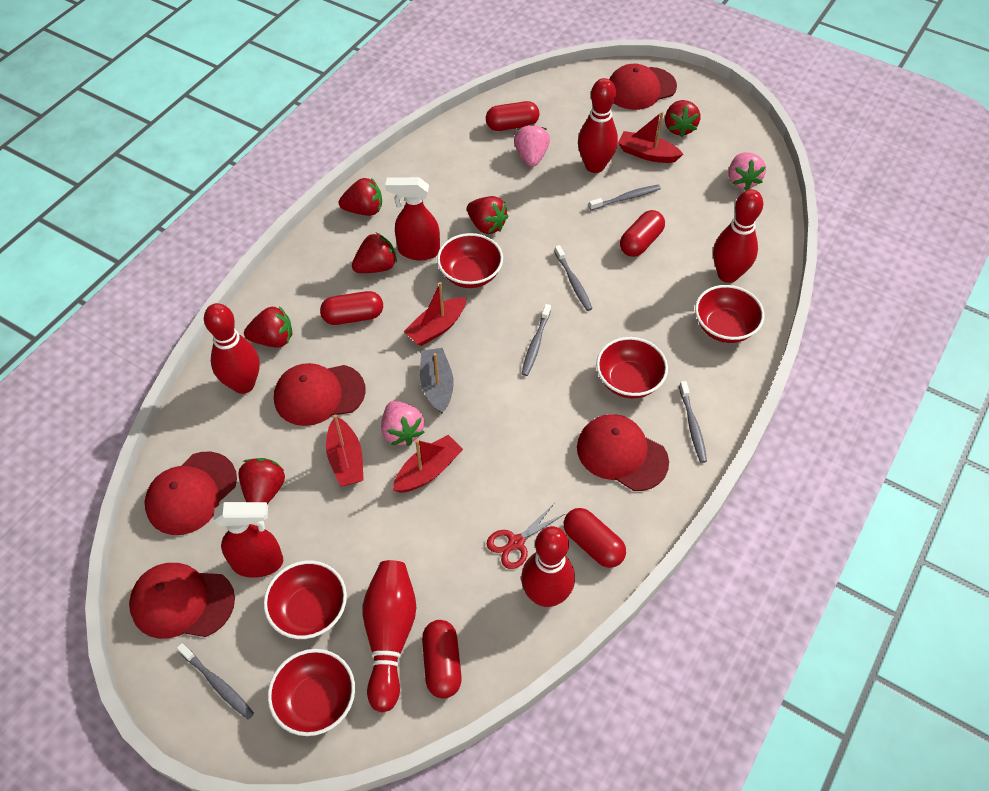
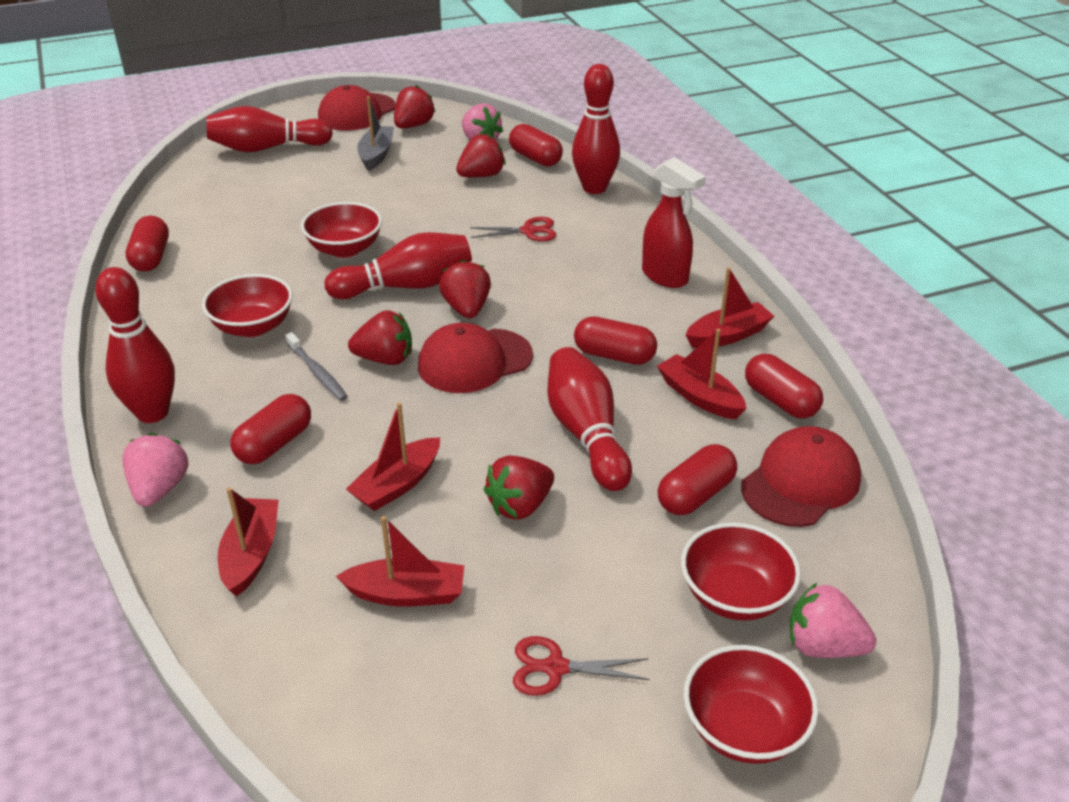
grey toothbrush: [177,643,254,720] [522,304,551,376] [554,245,592,311] [589,185,661,210] [679,381,707,463] = 5 -> [285,332,348,401] = 1
red boat: [326,415,364,486] [393,435,463,493] [404,282,466,346] [618,111,683,163] = 4 -> [218,487,279,597] [336,516,464,607] [346,402,440,511] [657,329,747,419] [686,267,774,348] = 5
red bowl: [264,561,347,639] [268,649,355,736] [437,233,503,288] [596,337,668,398] [695,285,764,343] = 5 -> [202,274,293,337] [301,202,382,258] [681,523,801,621] [684,645,819,764] = 4
red cap: [129,563,235,639] [145,452,237,535] [274,363,365,426] [577,414,669,491] [609,64,677,110] = 5 -> [318,85,396,131] [418,323,533,393] [741,426,861,527] = 3
red capsule: [320,291,383,325] [422,620,462,699] [486,101,539,131] [564,508,626,568] [620,210,665,257] = 5 -> [126,215,169,272] [231,394,311,464] [509,124,563,167] [574,316,657,365] [658,444,737,515] [745,354,823,418] = 6
red scissors: [487,504,565,569] = 1 -> [470,217,556,242] [513,636,650,696] = 2
red spray bottle: [213,502,283,578] [385,177,440,260] = 2 -> [642,157,706,288] = 1
red strawberry: [238,458,285,504] [244,306,292,348] [339,178,382,216] [352,233,397,273] [467,196,508,234] [665,100,700,137] = 6 -> [348,310,412,365] [394,85,436,128] [439,259,491,318] [456,134,506,177] [484,456,554,520] = 5

